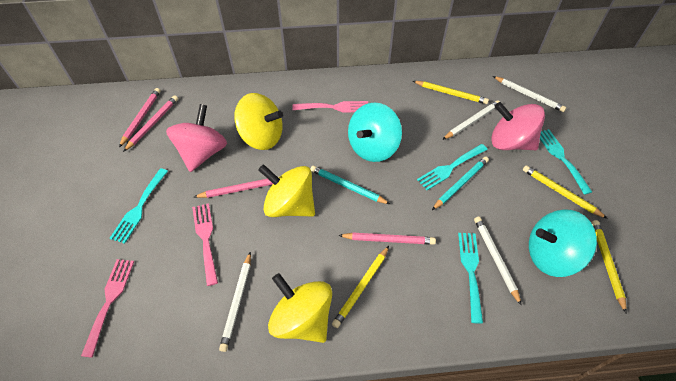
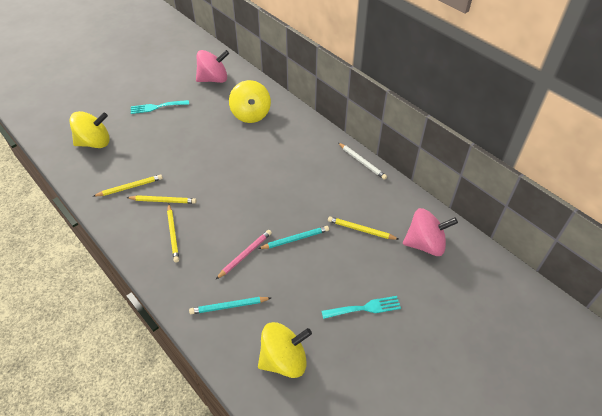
pink fork: [81,259,134,358] [192,203,218,286] [293,101,368,113] = 3 -> none = 0
pink pencil: [119,88,161,147] [123,95,178,152] [194,176,280,198] [338,233,436,245] = 4 -> [215,230,272,280] = 1
turquoise fork: [110,168,168,244] [417,144,488,190] [458,233,483,324] [540,129,592,195] = 4 -> [131,100,189,114] [322,296,401,319] = 2
turquoise spinning top: [348,102,402,162] [529,209,597,277] = 2 -> none = 0
white pencil: [219,252,251,352] [442,100,500,140] [474,217,522,306] [493,76,566,112] = 4 -> [338,143,387,180] = 1

